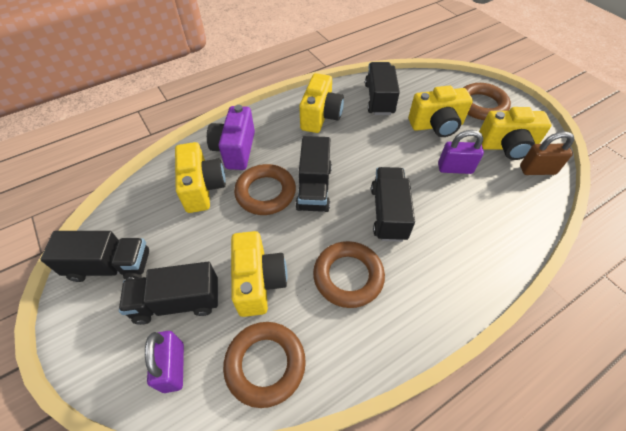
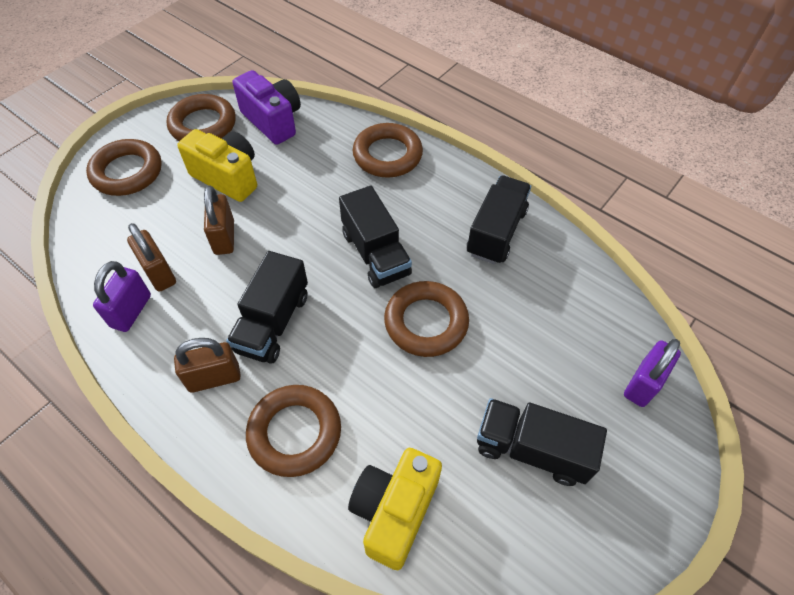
black truck: [40,231,149,282] [119,262,218,325] [296,136,332,212] [365,62,400,115] [371,167,415,242] = 5 -> [226,251,308,364] [339,186,412,288] [467,175,531,264] [477,398,607,486] = 4
brown padlock: [520,131,574,175] = 1 -> [127,223,176,292] [174,338,241,393] [204,186,234,255] = 3
brown ring: [223,322,306,408] [234,164,296,215] [313,241,385,308] [463,83,511,120] = 4 -> [86,139,162,196] [167,94,236,141] [246,385,341,477] [353,123,423,178] [384,281,469,357] = 5
yellow camera: [175,142,226,213] [231,231,287,317] [299,73,344,133] [409,86,473,137] [479,107,552,160] = 5 -> [177,129,257,202] [348,448,442,570] = 2

